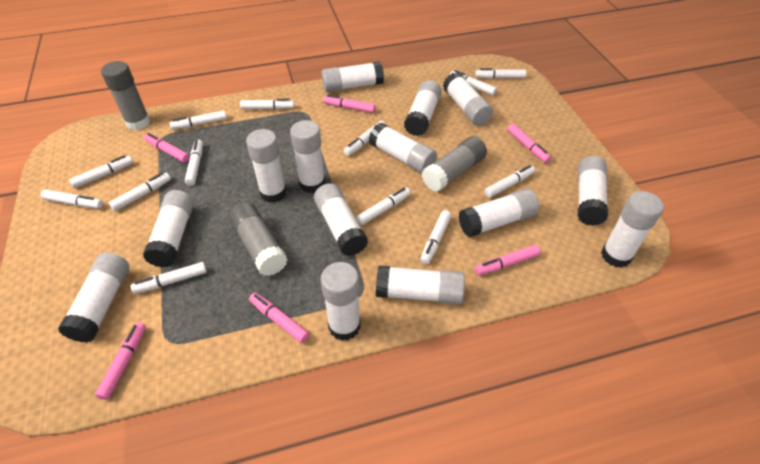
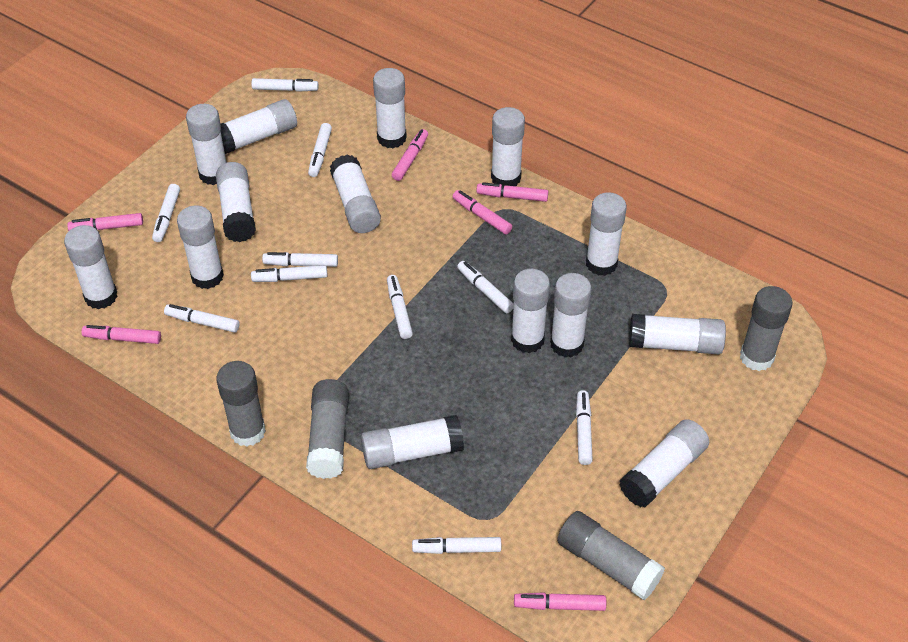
grey glue stick: [101,61,150,130] [229,202,288,276] [422,136,487,192] = 3 -> [216,361,266,447] [306,379,349,479] [557,511,665,600] [740,286,793,371] = 4
white marker: [41,189,103,208] [69,155,133,188] [109,173,171,211] [131,262,207,294] [169,110,227,130] [185,140,203,186] [240,99,294,109] [344,121,386,156] [356,188,410,225] [420,210,451,264] [450,70,497,95] [475,68,526,79] [484,165,535,198] = 13 -> [152,184,180,242] [164,304,240,333] [251,78,319,92] [251,265,327,282] [262,252,338,267] [308,123,332,177] [387,275,413,339] [412,537,501,554] [457,261,514,313] [576,390,593,465] = 10

